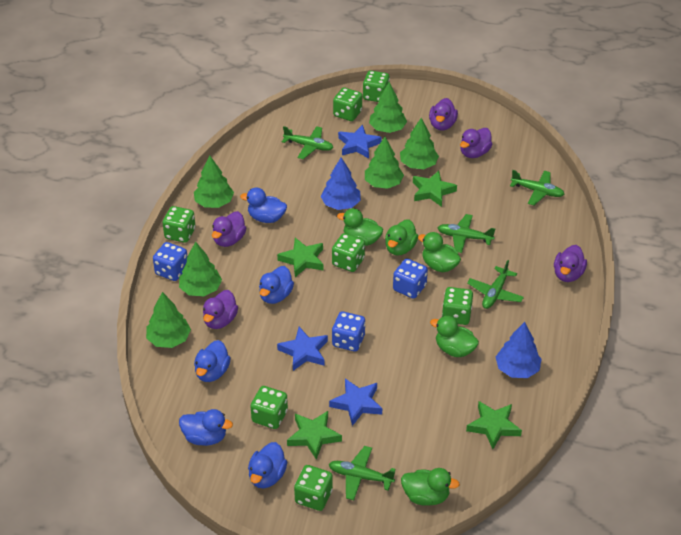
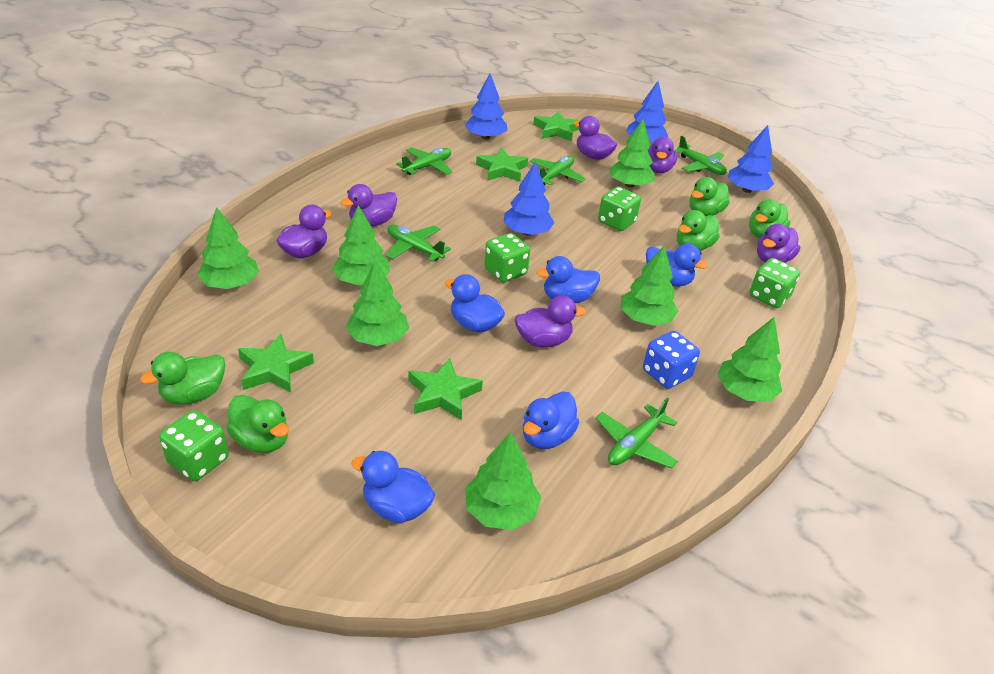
blue dice: [153,242,187,281] [332,311,365,352] [393,259,428,299] = 3 -> [643,331,700,389] = 1
blue star: [277,327,328,371] [329,378,382,426] [338,125,382,159] = 3 -> none = 0
blue tree: [320,157,361,210] [496,322,541,378] = 2 -> [465,74,508,140] [503,162,554,235] [626,81,668,142] [728,125,774,193] = 4
green dice: [163,206,196,243] [251,386,288,429] [294,465,333,511] [332,233,365,272] [333,88,362,121] [363,71,390,102] [442,287,473,325] = 7 -> [159,410,229,481] [484,233,530,282] [598,187,641,231] [749,258,800,308] = 4
green tree: [146,292,191,348] [179,242,222,296] [194,156,234,208] [365,137,404,189] [369,82,407,133] [400,118,439,169] = 6 -> [197,207,259,289] [332,205,390,285] [346,260,409,346] [465,432,541,530] [609,119,655,188] [621,246,678,326] [717,317,782,401] = 7
purple duck: [203,290,238,329] [212,211,247,247] [429,98,458,130] [460,128,493,158] [554,245,587,282] = 5 -> [276,205,332,258] [340,184,397,227] [515,295,586,347] [574,116,617,160] [647,137,677,173] [757,224,800,263] = 6

